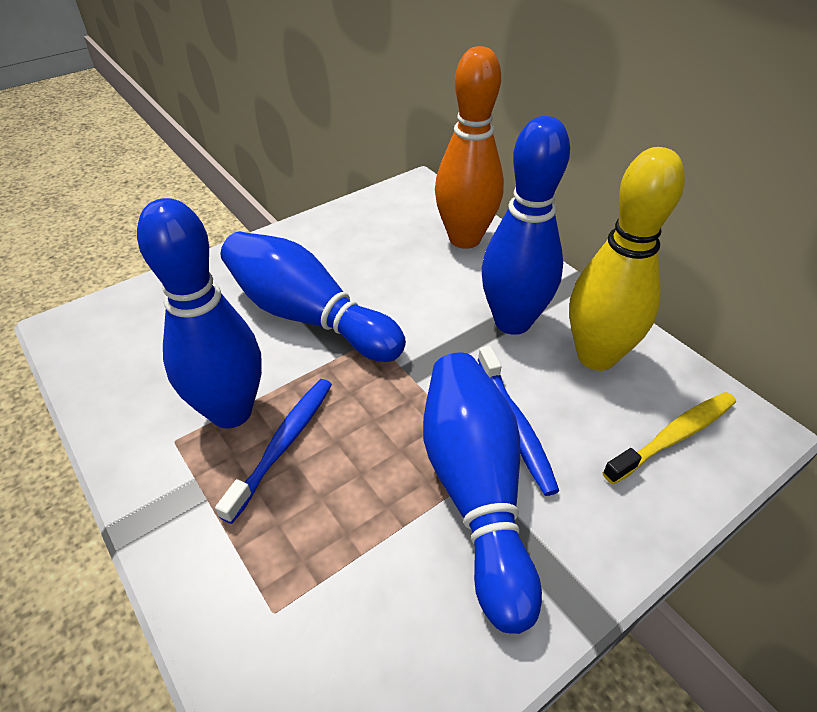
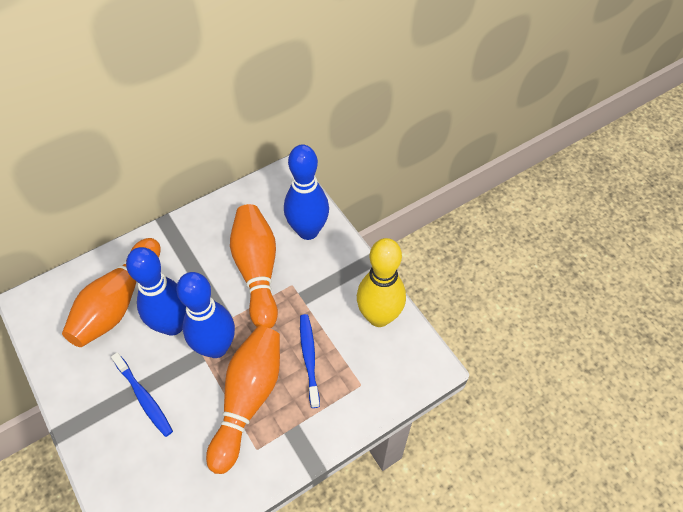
blue bowling pin: [137,198,262,428] [221,231,406,362] [423,353,542,634] [481,116,570,335] = 4 -> [126,247,186,336] [176,272,235,358] [284,145,329,240] = 3
orange bowling pin: [435,46,504,249] = 1 -> [62,238,161,347] [206,326,280,474] [230,204,278,328] = 3
yellow toothbrush: [602,392,736,485] = 1 -> none = 0

